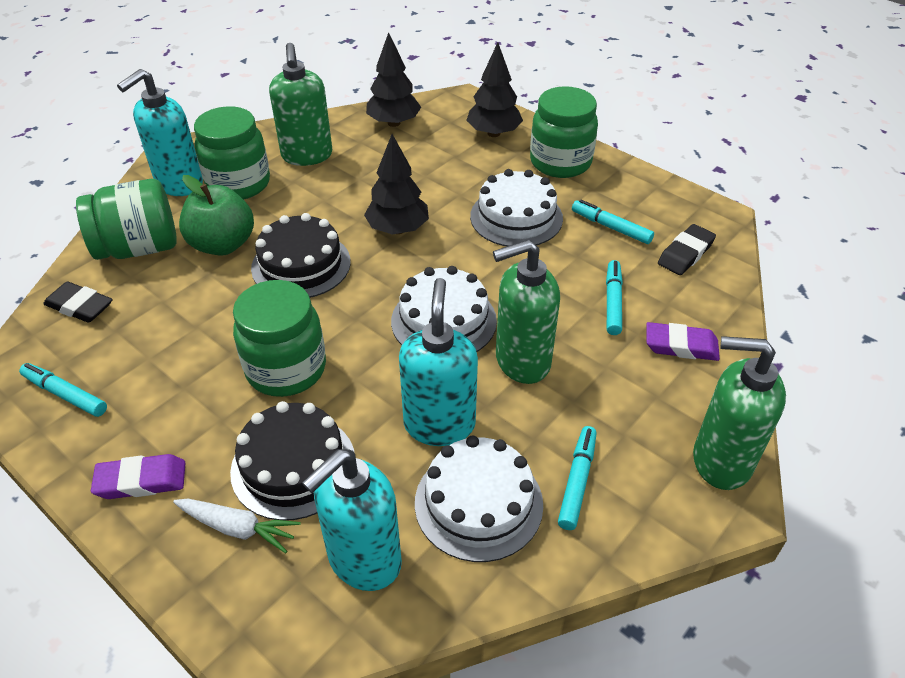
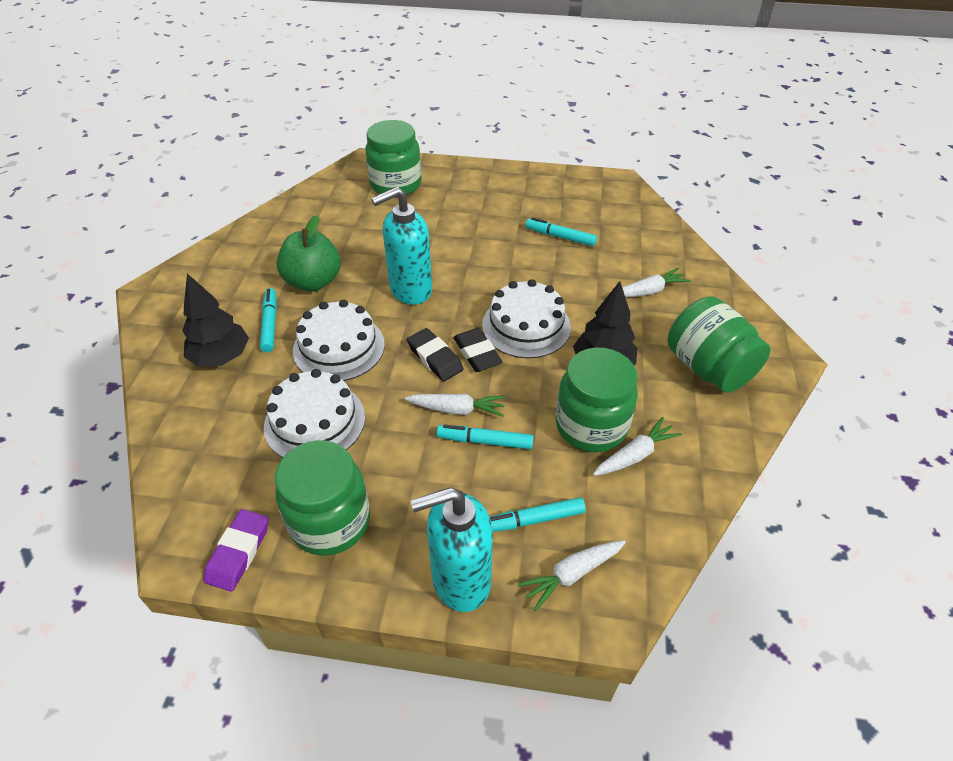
black cake: [230,401,355,521] [251,213,351,298] = 2 -> none = 0
black tree: [364,134,429,234] [366,32,421,127] [466,42,523,137] = 3 -> [182,274,249,367] [573,281,637,365] = 2
green soap dispenser: [269,43,332,166] [493,240,560,384] [693,336,786,490] = 3 -> none = 0
purple eraser: [91,454,185,499] [646,322,720,361] = 2 -> [204,509,269,592] = 1
turquoise soap dispenser: [117,69,203,196] [302,449,402,591] [399,278,478,446] = 3 -> [371,187,432,305] [411,487,493,612] = 2
white carrot: [173,499,301,553] = 1 -> [405,394,505,417] [518,540,626,611] [593,417,682,476] [622,268,691,297] = 4

